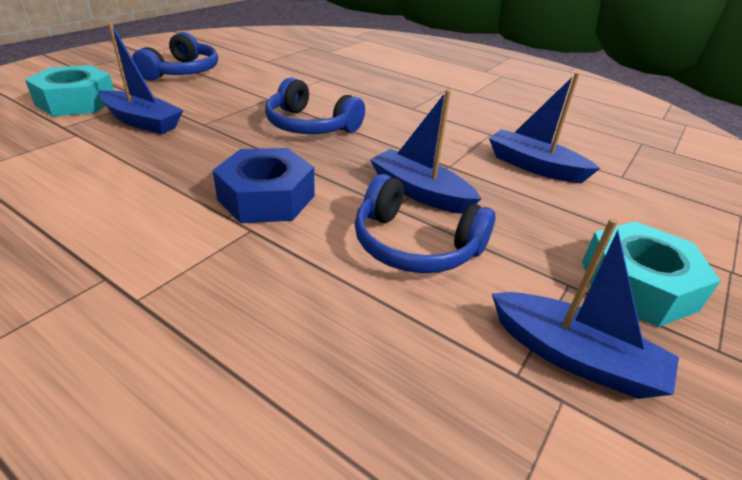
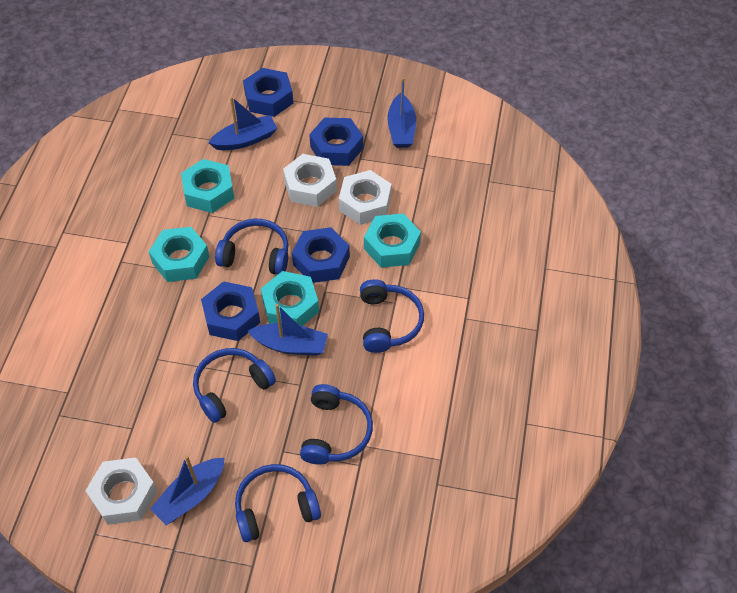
blue headphones: [132,32,218,81] [265,77,365,134] [355,174,495,273] = 3 -> [193,348,276,423] [215,218,289,275] [235,464,321,542] [300,384,373,465] [360,279,424,353] = 5
blue nut: [212,148,315,223] = 1 -> [201,281,260,341] [243,68,293,117] [292,227,350,283] [309,118,363,166] = 4
turquoise nut: [25,65,114,116] [582,221,720,327] = 2 -> [149,227,210,282] [181,159,234,213] [261,271,319,326] [364,213,421,268] = 4
white nut: none = 0 -> [85,457,157,525] [283,154,337,207] [339,170,391,225] = 3

